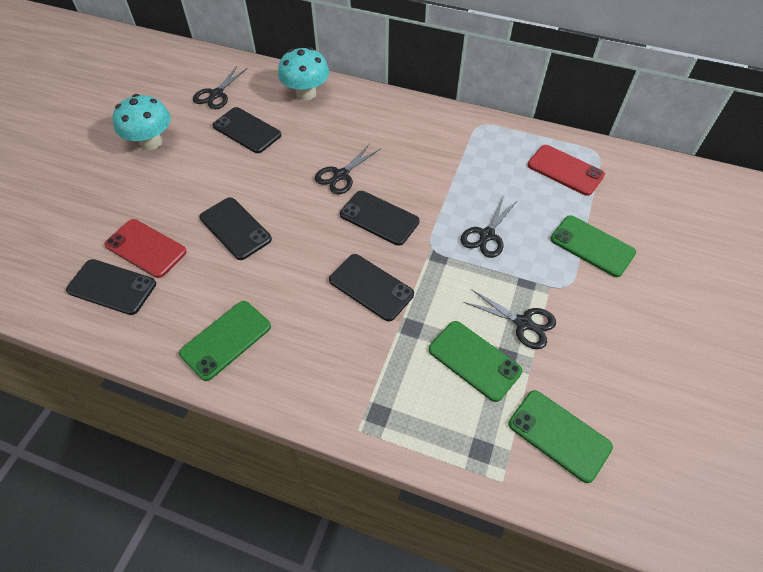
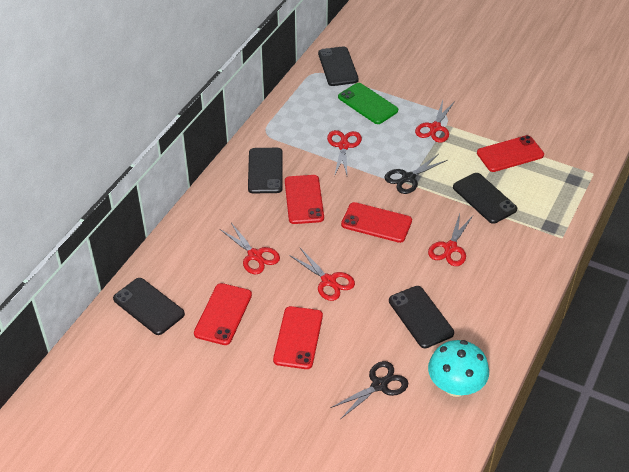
black scissors: [193,66,248,109] [315,143,380,194] [461,195,518,258] [463,289,556,349] = 4 -> [330,361,408,419] [384,154,448,194] = 2
green phone: [179,301,271,381] [429,321,522,402] [509,390,613,483] [551,215,636,277] = 4 -> [338,83,398,124] = 1
red phone: [104,219,187,278] [527,145,605,196] = 2 -> [194,283,252,345] [273,306,323,369] [285,175,324,224] [341,202,412,243] [477,135,544,172] = 5
red scissors: none = 0 -> [220,223,280,274] [289,248,355,301] [327,130,362,176] [415,100,455,143] [428,214,473,266] = 5
turquoise mushroom: [113,94,171,150] [278,47,329,100] = 2 -> [428,340,489,397] = 1

